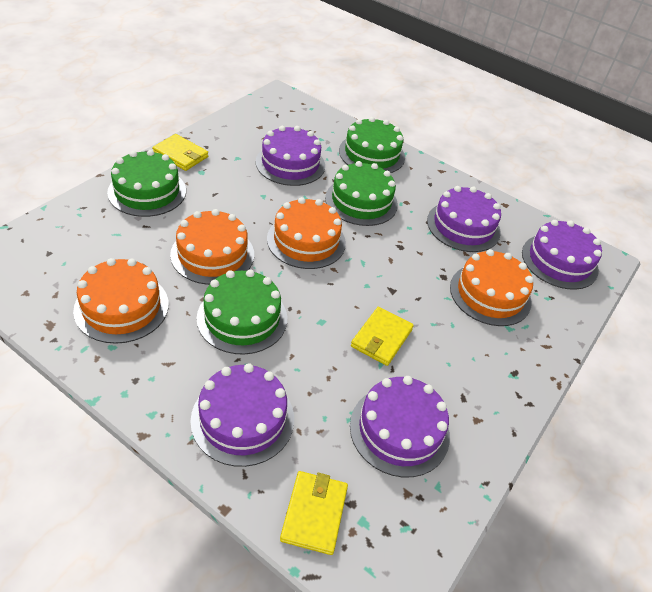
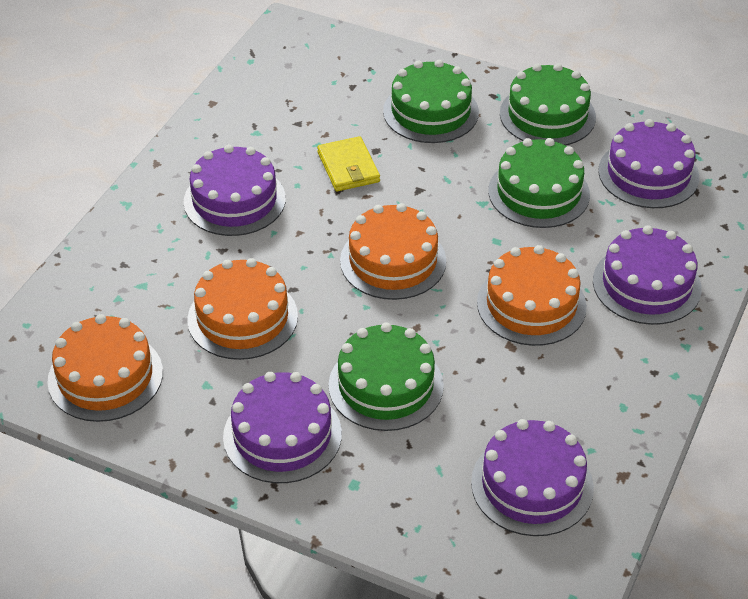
yellow wallet: [152,134,208,171] [280,471,348,555] [351,307,414,366] = 3 -> [317,136,380,192] = 1

